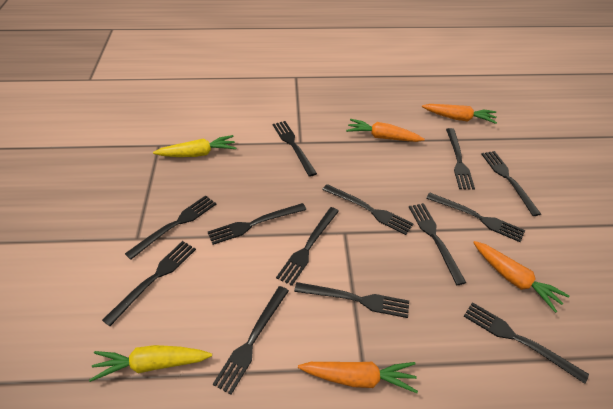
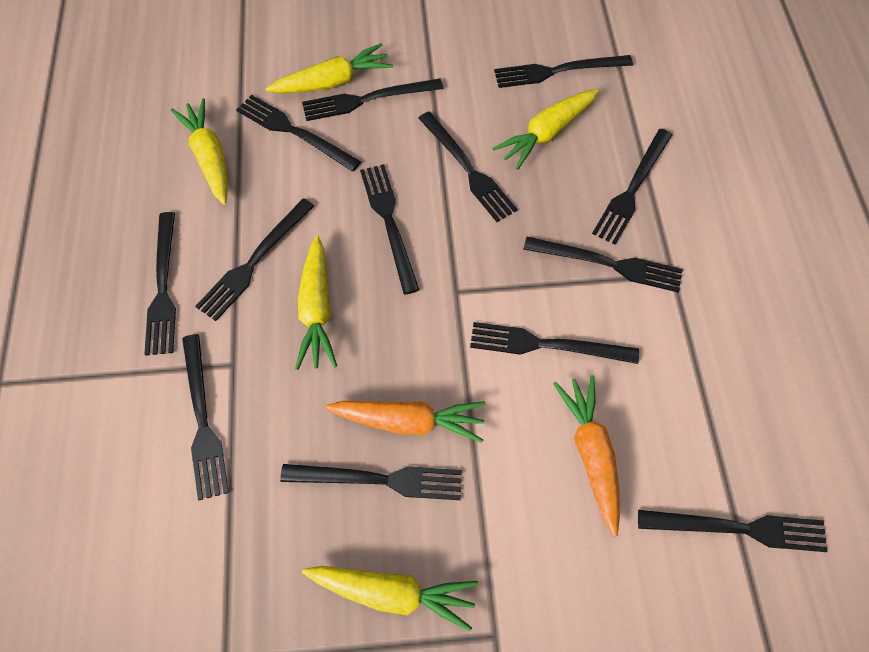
orange carrot: [298,362,418,393] [346,119,425,142] [422,104,497,124] [473,241,570,313] = 4 -> [325,401,486,443] [553,375,620,537] = 2
yellow carrot: [89,345,212,382] [153,135,236,157] = 2 -> [171,98,228,205] [266,43,393,93] [295,236,337,370] [302,566,478,631] [493,89,599,170] = 5

